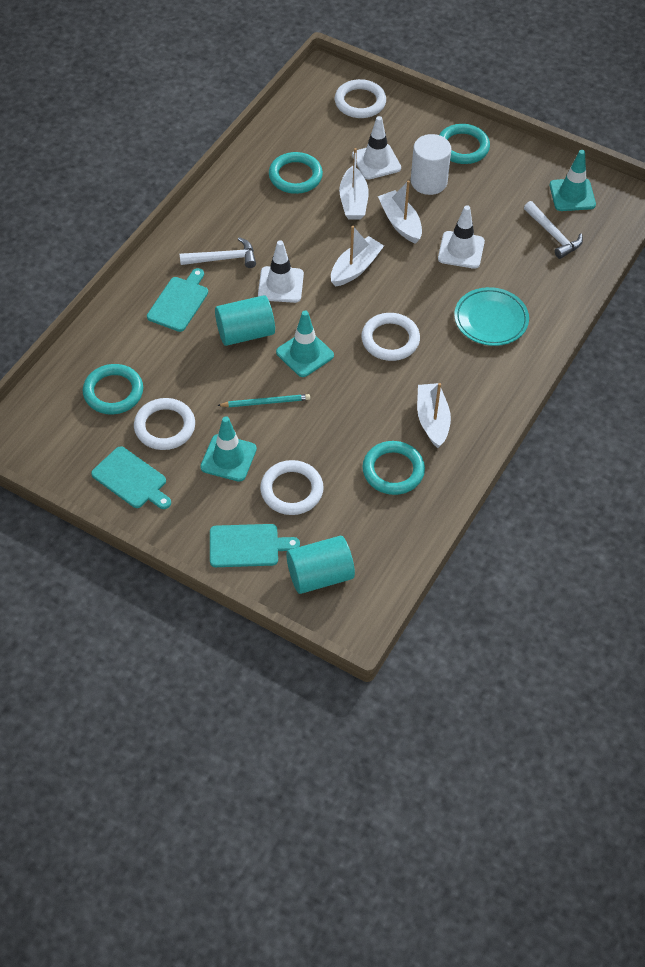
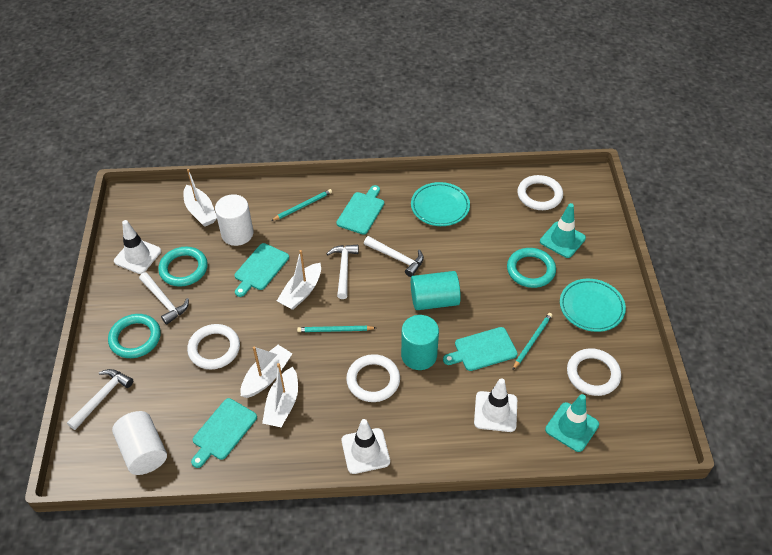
turquoise cutting board: [91,446,171,509] [147,268,208,332] [210,524,300,567] = 3 -> [191,398,257,468] [235,243,289,297] [336,185,384,235] [443,327,518,371] = 4
turquoise pencil: [217,394,310,407] = 1 -> [271,189,332,221] [297,326,376,332] [513,313,552,369] = 3
turquoise plate: [454,287,529,346] = 1 -> [411,182,470,226] [560,279,626,332] = 2
turquoise ring: [83,364,143,414] [269,152,323,194] [362,441,425,495] [440,124,490,164] = 4 -> [108,314,161,358] [158,247,208,287] [507,248,556,288] = 3
turquoise traffic cone: [200,416,257,482] [276,310,334,377] [550,150,596,211] = 3 -> [540,203,586,258] [545,394,599,452] = 2
white cylinder: [411,134,451,195] = 1 -> [112,411,167,475] [215,194,253,246] = 2
white hammer: [180,237,256,268] [524,201,583,259] = 2 -> [67,369,133,430] [139,272,189,325] [327,245,359,299] [364,236,424,277] = 4

